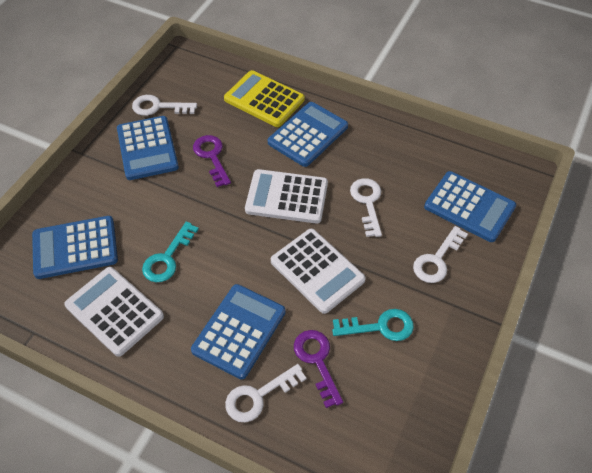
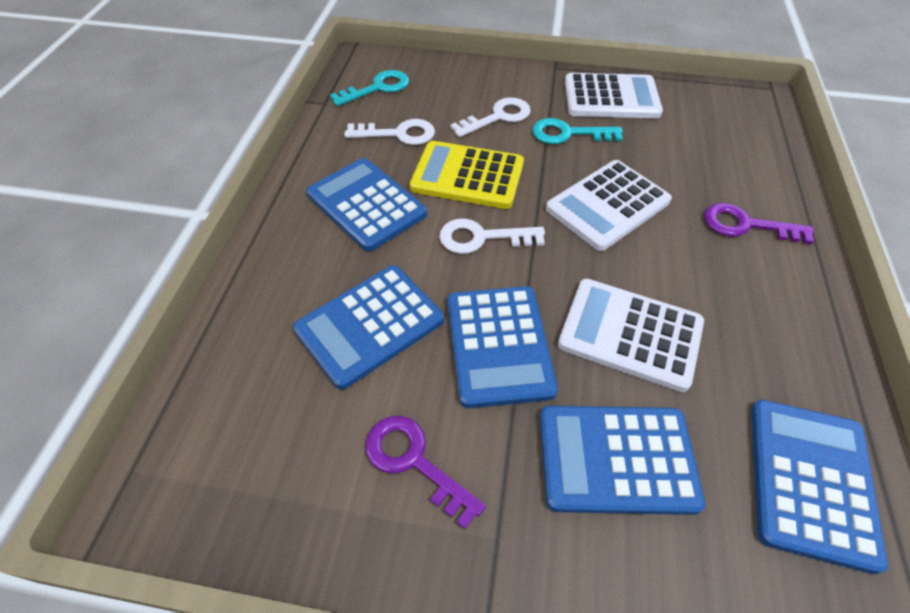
white key: [132,95,197,116] [225,364,307,422] [350,178,382,237] [413,226,468,283] = 4 -> [345,119,435,145] [439,218,545,254] [450,97,531,137] = 3

